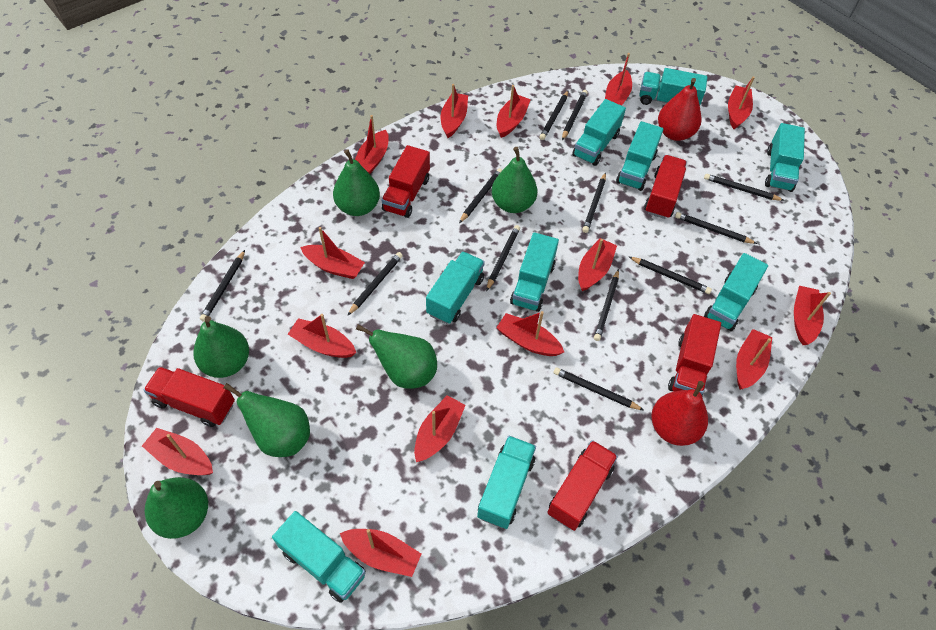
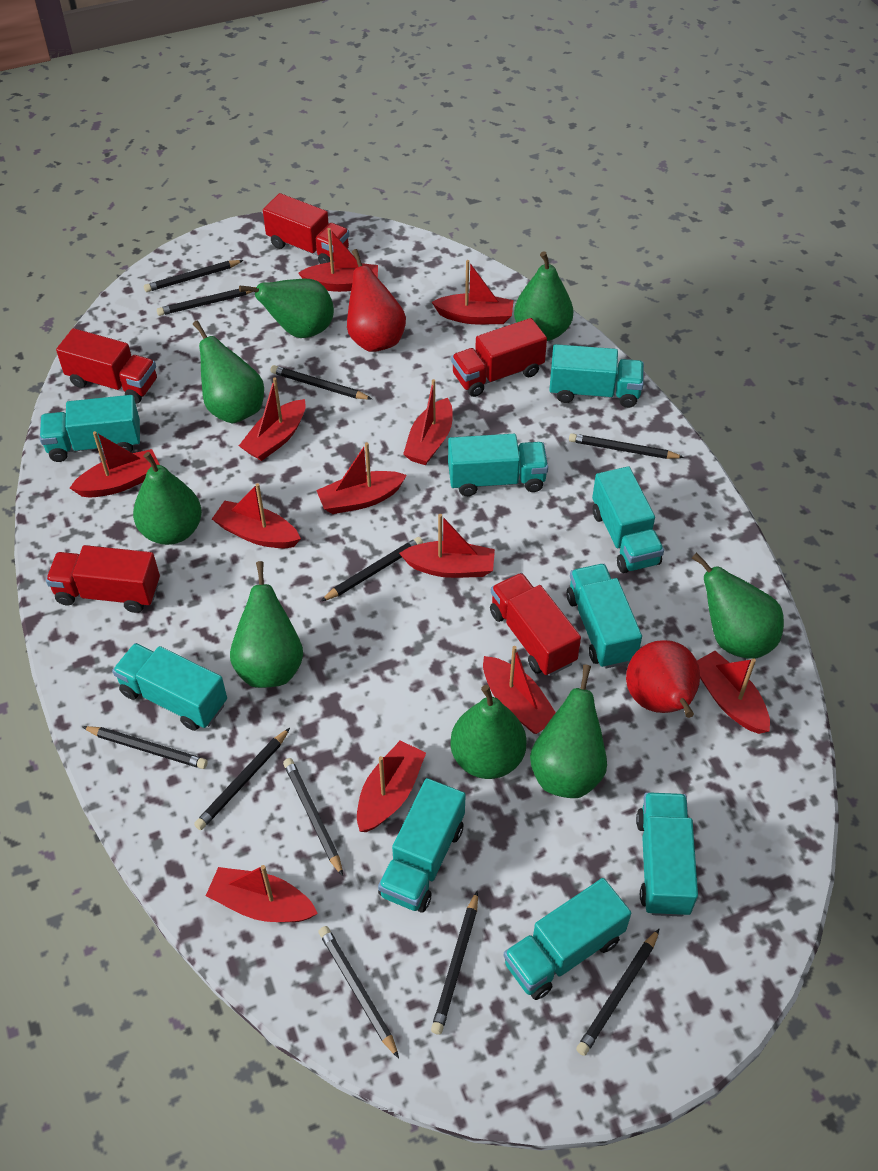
black pencil: [200,250,245,322] [347,252,403,316] [459,168,502,223] [486,225,520,291] [540,91,568,140] [553,367,644,411] [562,90,588,140] [582,172,606,233] [594,269,619,341] [629,257,712,294] [675,212,757,244] [704,174,785,201] = 12 -> [82,726,208,769] [144,260,244,292] [157,287,256,316] [194,728,290,830] [271,365,372,399] [283,758,343,876] [318,926,399,1058] [321,537,423,601] [431,890,478,1035] [569,433,684,459] [576,929,659,1056] = 11
green pear: [145,477,208,539] [193,316,249,378] [223,383,310,457] [333,149,380,216] [356,324,437,389] [492,147,537,213] = 6 -> [133,452,202,545] [193,321,264,423] [230,561,303,688] [239,279,334,338] [450,685,527,779] [514,251,573,341] [530,664,607,798] [692,553,784,659] = 8
red boat: [142,428,213,475] [288,314,356,358] [300,227,365,279] [340,529,421,577] [355,115,389,174] [414,395,466,462] [441,84,468,138] [496,311,564,356] [497,85,531,138] [578,238,617,291] [605,53,632,106] [728,76,755,129] [736,329,772,390] [794,286,831,345] = 14 -> [70,431,160,497] [206,865,318,922] [212,483,301,548] [239,377,306,461] [298,228,378,292] [316,442,407,514] [357,740,426,832] [399,514,495,578] [403,379,453,465] [432,260,514,324] [483,646,556,734] [697,651,770,734] = 12

